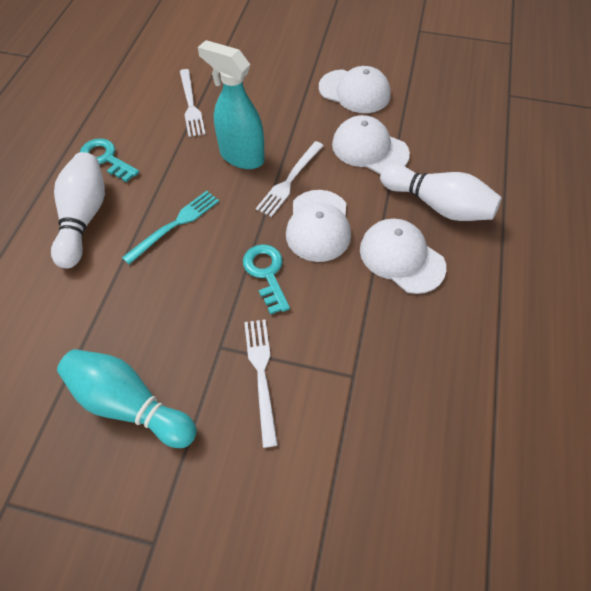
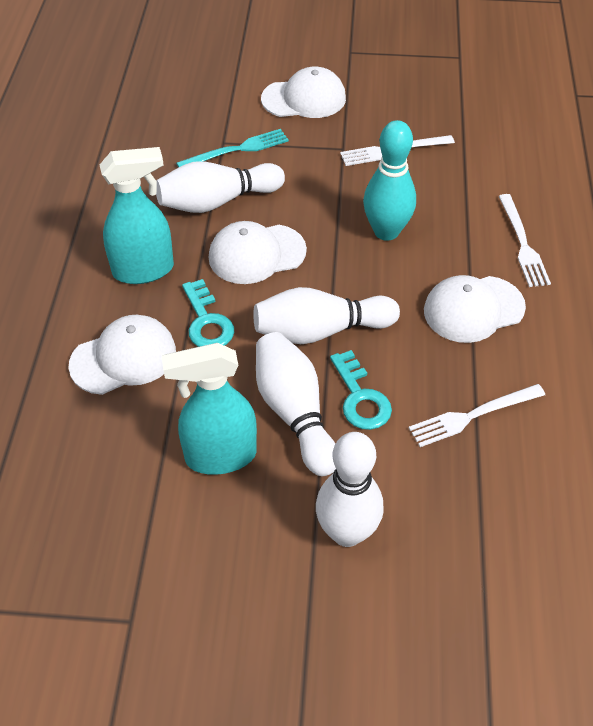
turquoise spray bottle: [198,40,265,169] = 1 -> [100,147,174,284] [162,343,257,475] = 2
white bowling pin: [51,152,105,269] [380,164,502,221] = 2 -> [156,161,285,213] [253,287,400,344] [256,332,336,476] [316,432,384,547] = 4

